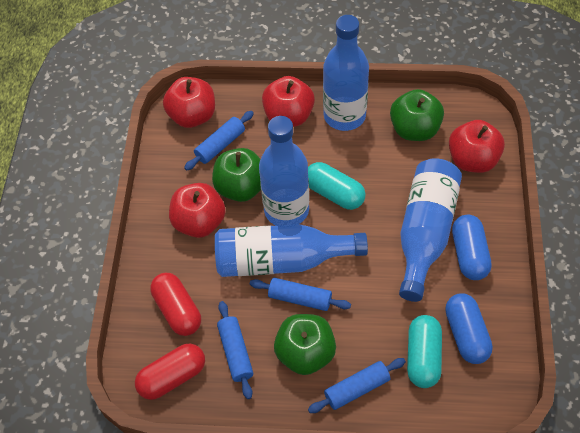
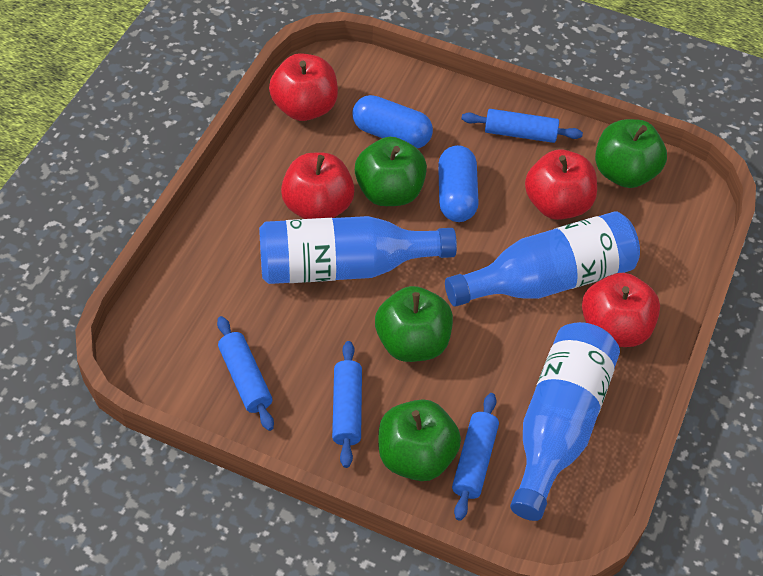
blue bottle: [215,224,368,277] [259,116,309,226] [323,15,369,131] [399,158,462,302] = 4 -> [259,216,457,284] [445,211,640,307] [510,322,620,521] = 3
green apple: [212,148,261,202] [274,314,336,375] [390,89,444,141] = 3 -> [355,137,427,206] [375,286,453,362] [378,399,461,481] [595,119,667,188] = 4
red capsule: [135,344,205,400] [150,273,201,336] = 2 -> none = 0
turquoise capsule: [308,162,366,210] [407,315,442,388] = 2 -> none = 0

